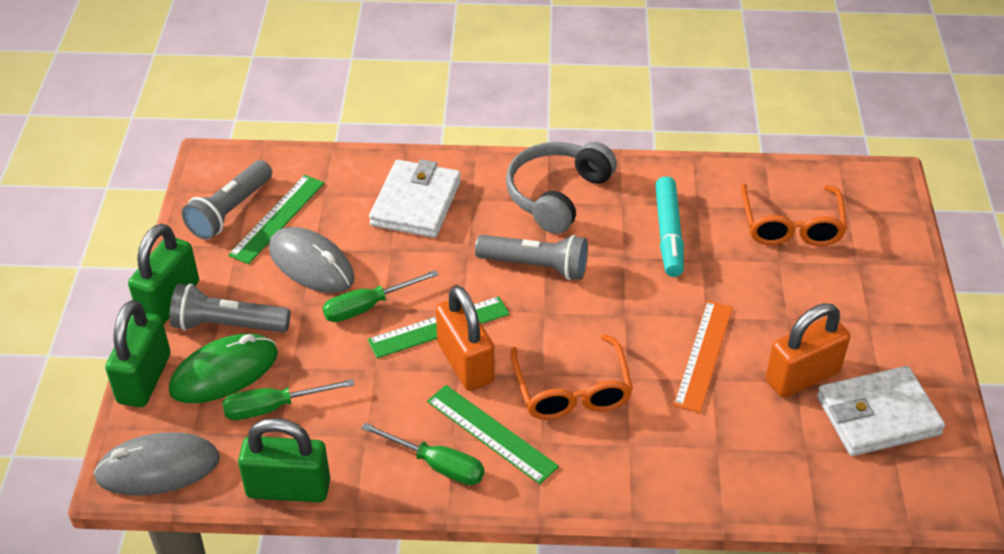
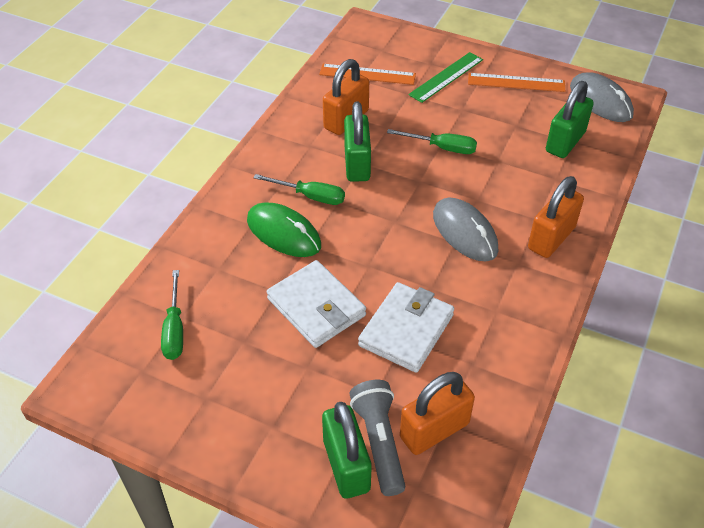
green ruler: [228,175,324,264] [368,296,509,358] [427,385,559,484] = 3 -> [408,52,483,103] = 1
grey flashlight: [170,284,290,332] [182,160,272,240] [475,235,588,280] = 3 -> [349,380,406,496] = 1
grey headphones: [506,142,617,234] = 1 -> none = 0
orange glasses: [510,334,633,420] [741,184,847,246] = 2 -> none = 0
orange padlock: [436,286,494,391] [765,303,850,398] = 2 -> [323,59,369,135] [400,372,475,455] [528,176,584,258] = 3
orange ruler: [673,301,733,413] = 1 -> [319,64,416,85] [468,73,565,92] = 2
turquoise marker: [655,176,684,277] = 1 -> none = 0

